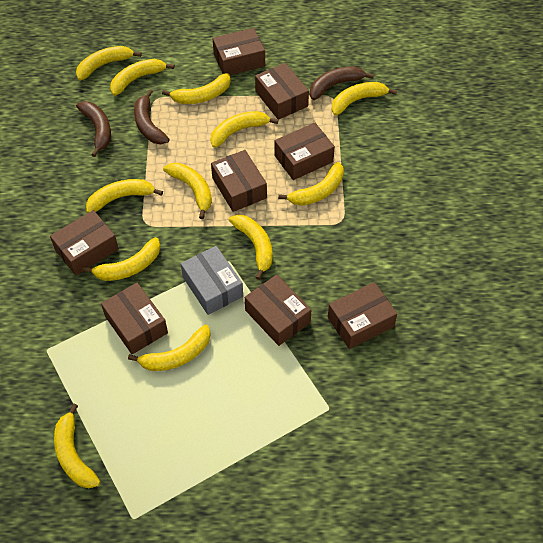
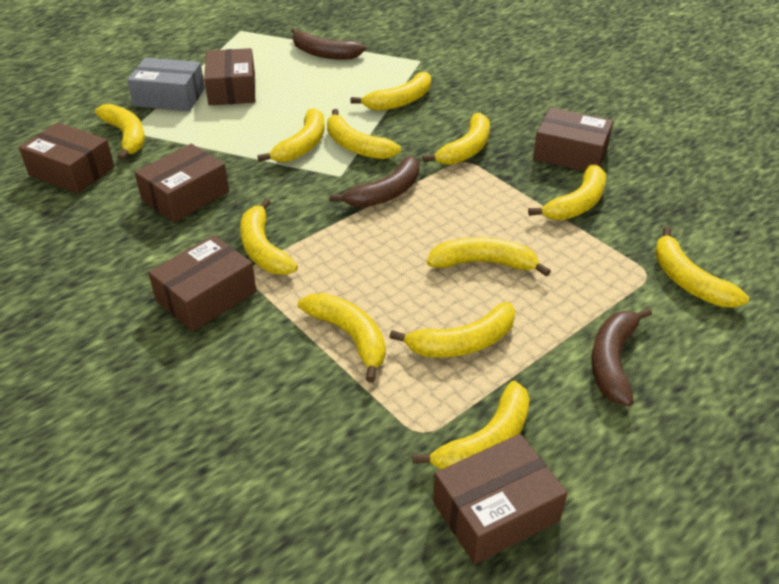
brown box: [50,210,119,276] [101,283,168,354] [211,150,267,212] [213,28,265,75] [245,275,311,346] [255,63,309,120] [274,123,335,180] [328,282,397,349] = 8 -> [19,123,115,193] [134,144,229,222] [148,235,256,331] [204,48,255,105] [433,434,567,564] [533,107,613,171] = 6

